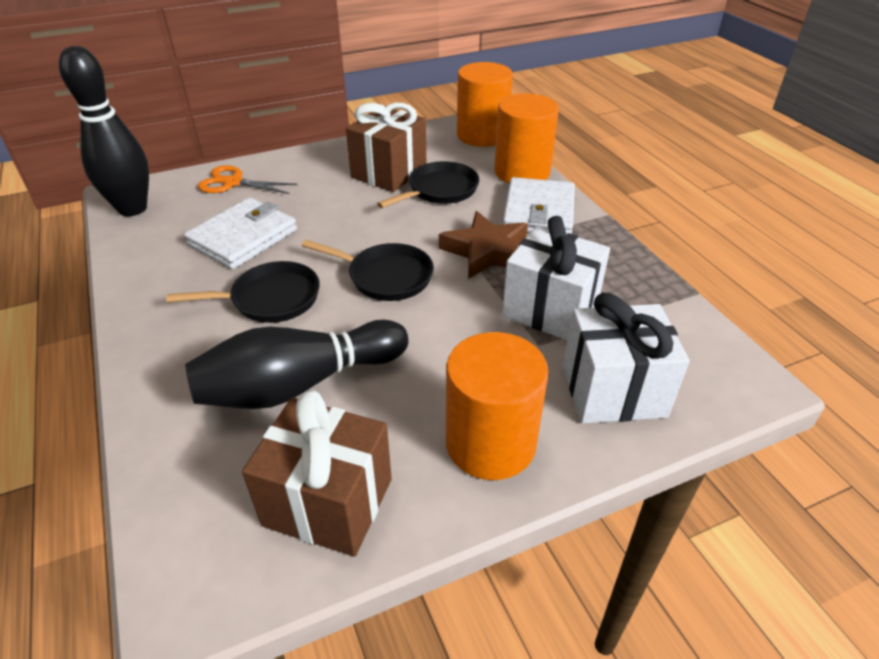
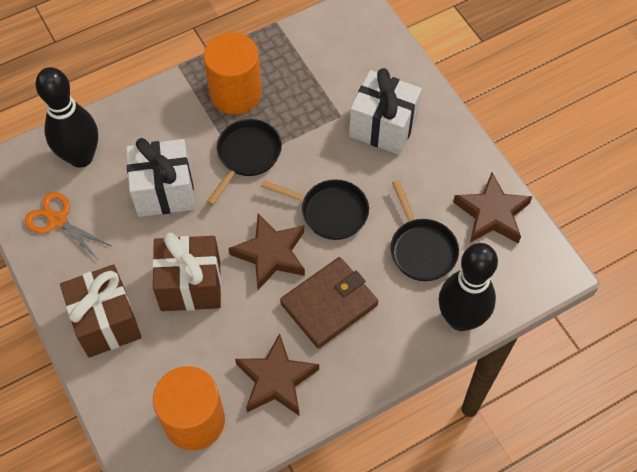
brown star: [439,211,528,279] = 1 -> [229,213,305,290] [235,333,319,416] [453,173,533,244] = 3
brown wallet: none = 0 -> [280,257,378,348] = 1
orange cylinder: [446,332,549,480] [457,62,513,147] [494,93,559,183] = 3 -> [153,366,225,450] [203,32,262,114] = 2
white wallet: [184,197,297,269] [503,177,575,234] = 2 -> none = 0

